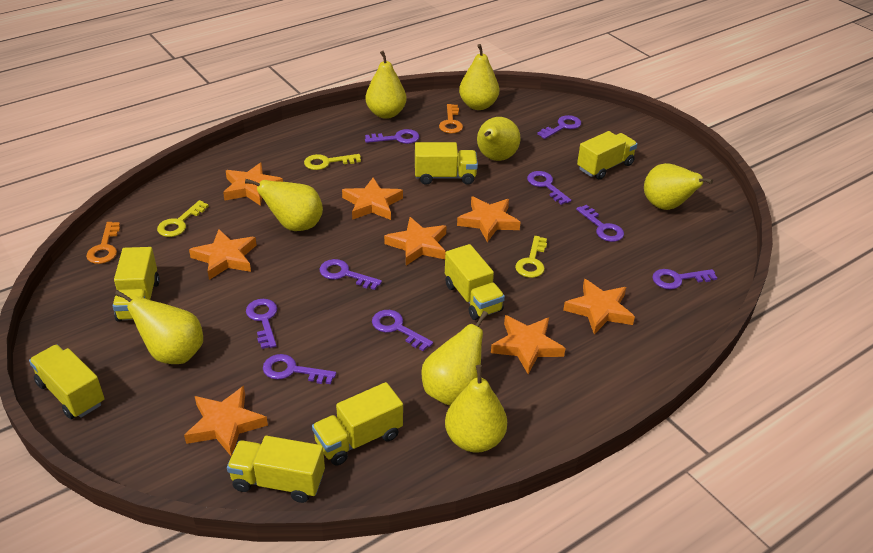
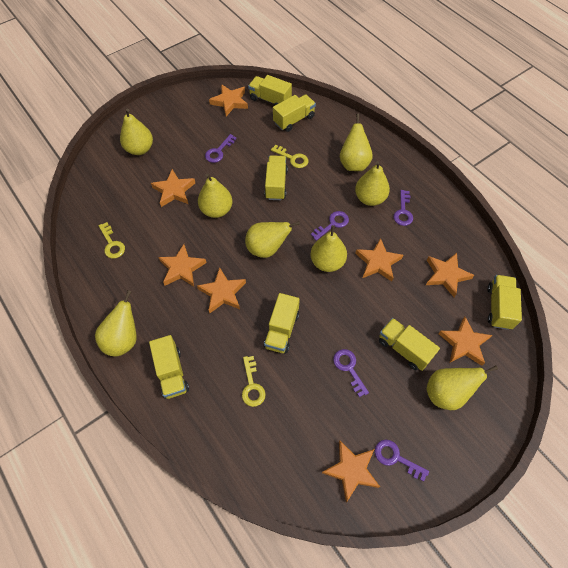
orange key: [86,222,120,264] [439,104,463,134] = 2 -> none = 0
purple key: [246,299,277,349] [263,354,336,384] [320,259,382,290] [365,129,419,144] [372,310,433,351] [527,171,571,205] [537,115,581,139] [576,205,624,242] [652,269,717,289] = 9 -> [205,134,237,163] [311,211,349,241] [333,349,369,397] [375,439,429,482] [393,190,413,226] = 5

